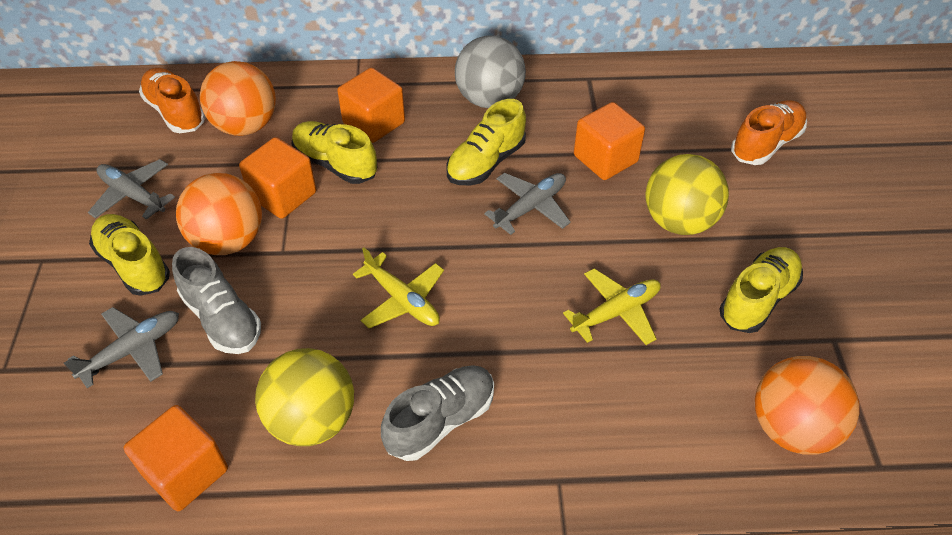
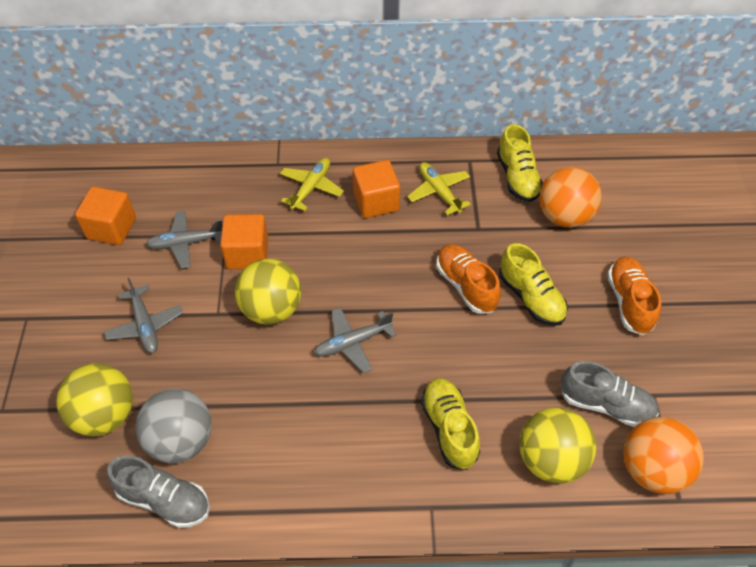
orange ball: [176,173,262,255] [200,61,276,136] [755,356,859,455] = 3 -> [539,167,602,228] [623,417,704,494] = 2
orange cube: [124,405,228,511] [239,137,316,219] [337,68,405,143] [574,102,645,180] = 4 -> [75,186,136,245] [220,214,268,269] [353,160,400,218] = 3
yellow ball: [255,348,354,446] [645,154,729,235] = 2 -> [56,363,133,436] [235,259,302,325] [520,407,596,484] = 3
yellow shoe: [89,214,170,296] [292,121,378,184] [446,99,526,185] [719,247,803,333] = 4 -> [421,378,480,470] [497,124,543,202] [499,243,568,326] = 3

